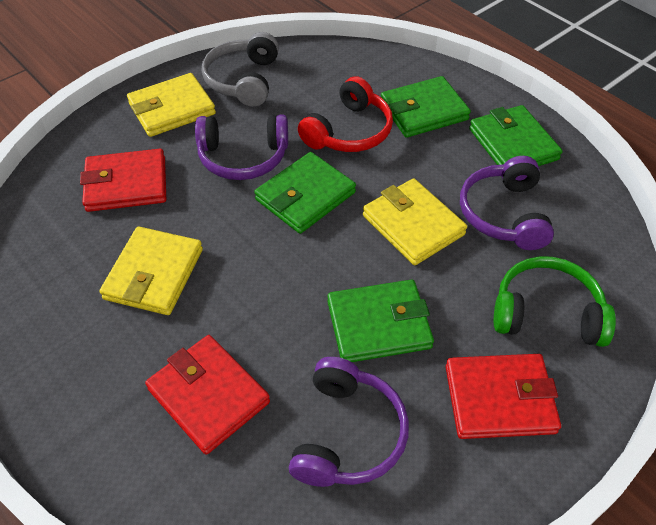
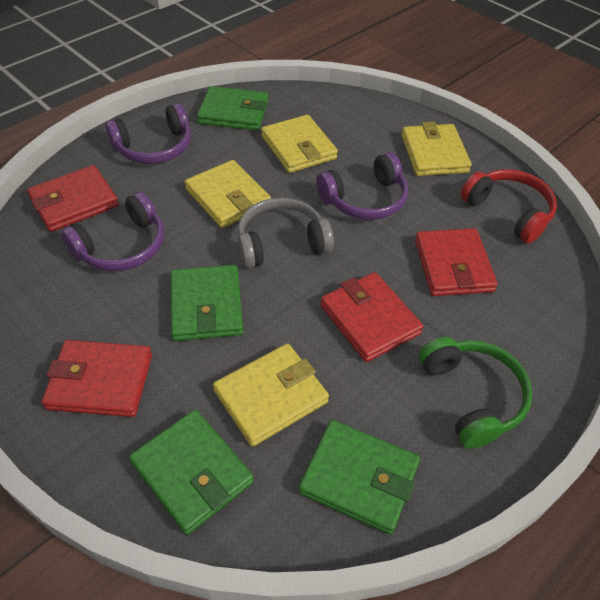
red wallet: [80,149,166,212] [145,335,270,455] [446,354,561,439] = 3 -> [27,165,119,232] [42,340,152,417] [320,272,423,362] [415,228,498,296] = 4
yellow wallet: [100,227,203,315] [127,73,216,137] [363,178,467,265] = 3 -> [185,160,271,228] [213,343,329,447] [261,115,338,173] [401,122,472,176] = 4

